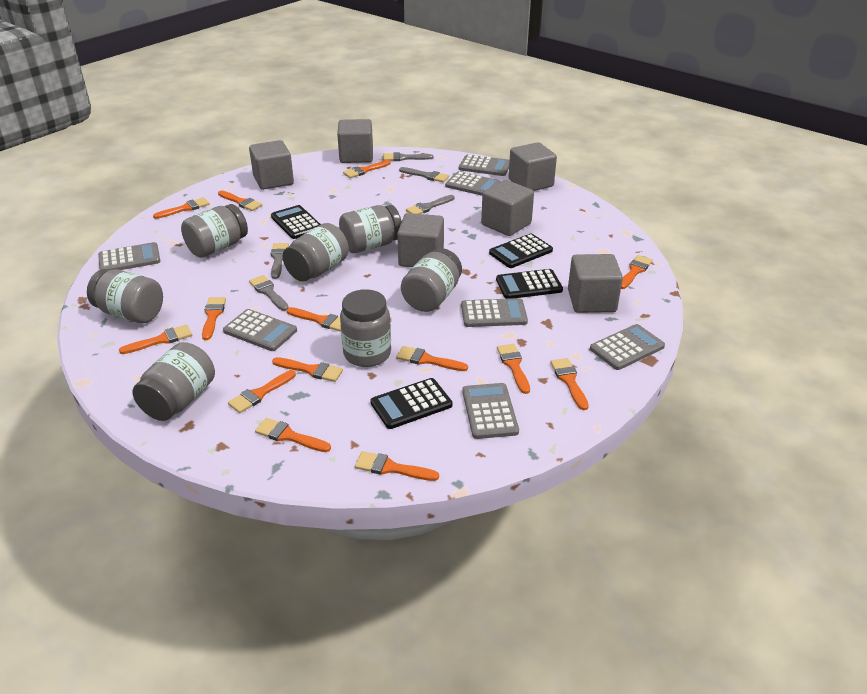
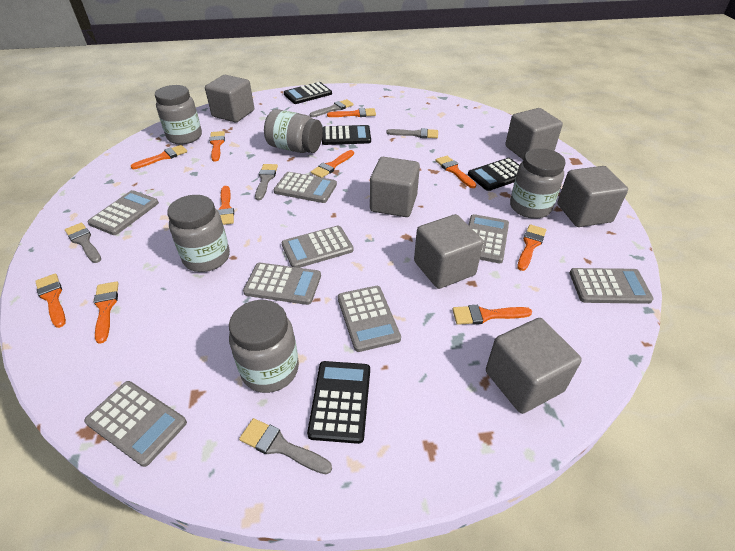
grey calculator: [98,242,161,270] [223,309,297,351] [445,171,501,196] [459,154,510,176] [461,298,528,327] [462,383,519,439] [590,324,665,370] = 7 -> [84,381,187,467] [88,190,159,235] [243,263,321,305] [273,172,337,203] [281,226,354,268] [338,286,401,352] [469,214,509,263] [570,268,653,304] = 8
grey jar: [87,269,163,323] [133,342,215,421] [181,204,248,258] [282,223,349,282] [339,205,402,253] [340,289,391,367] [401,248,462,312] = 7 -> [155,85,202,144] [167,195,230,272] [229,300,299,393] [264,109,323,153] [510,148,566,219] = 5
orange brush: [119,325,192,354] [153,197,210,219] [202,297,226,340] [218,190,262,211] [228,370,296,413] [255,418,331,452] [272,357,343,382] [287,307,341,332] [343,160,391,178] [355,451,439,481] [396,346,468,371] [497,344,530,394] [550,358,589,410] [621,255,653,289] = 14 -> [35,273,66,328] [94,281,118,344] [131,145,187,169] [209,131,225,162] [217,186,234,225] [311,150,354,178] [327,108,376,117] [435,156,477,188] [452,305,532,325] [517,224,546,271] = 10

